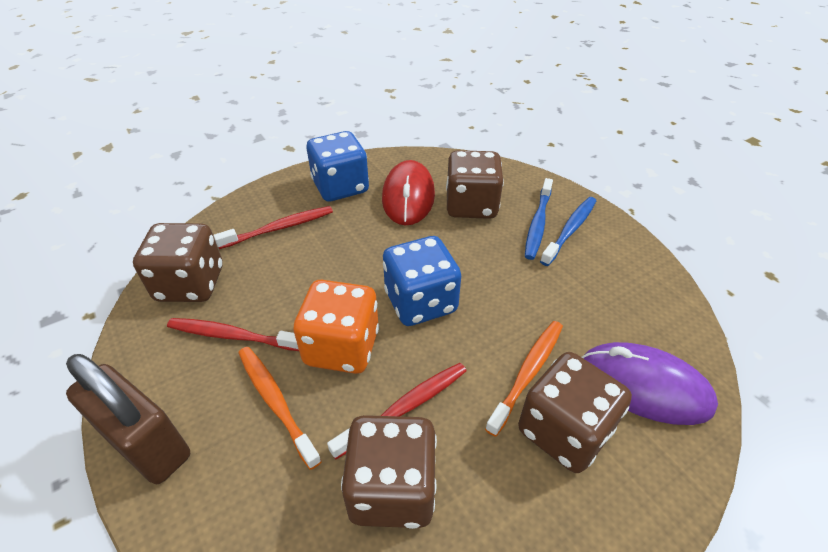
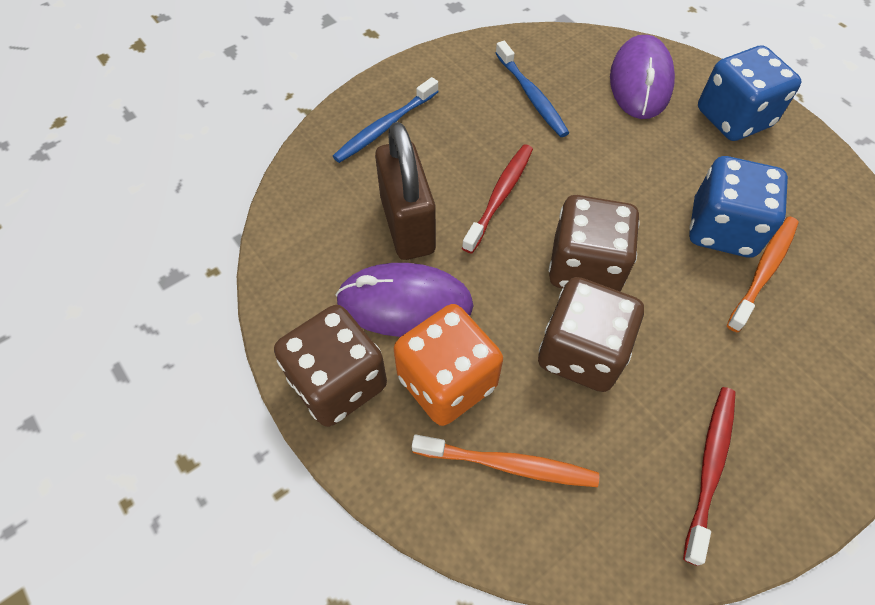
brown dice: [133,223,222,302] [341,415,437,529] [446,150,504,219] [518,352,632,473] = 4 -> [274,305,387,427] [538,277,644,392] [549,195,640,291] = 3
purple mouse: [582,342,718,425] = 1 -> [335,263,473,337] [610,35,675,119] = 2
red mouse: [382,160,435,225] = 1 -> none = 0
red toothbrush: [167,318,299,351] [214,206,333,249] [327,363,466,459] = 3 -> [462,144,533,254] [683,387,735,566] = 2

